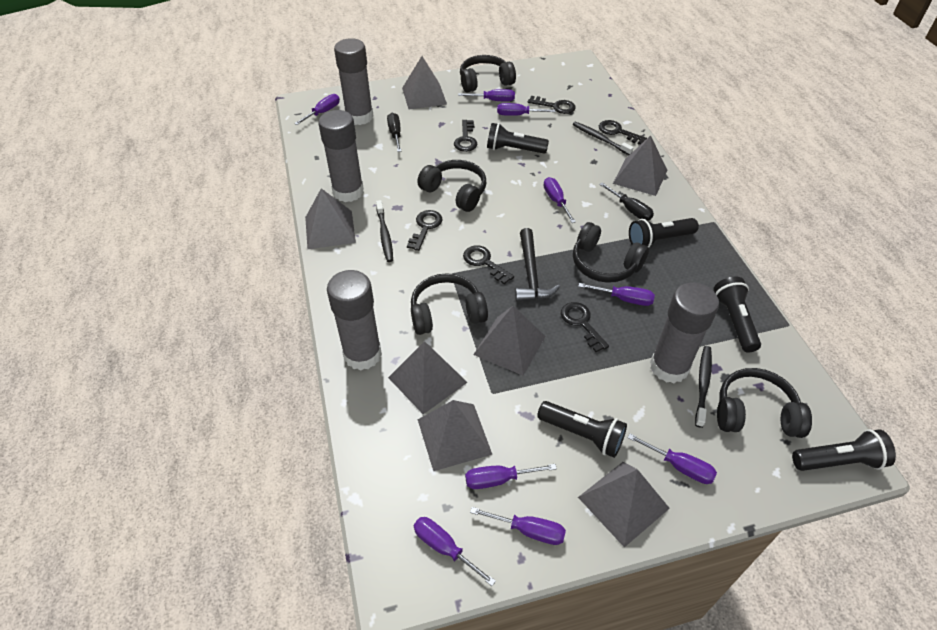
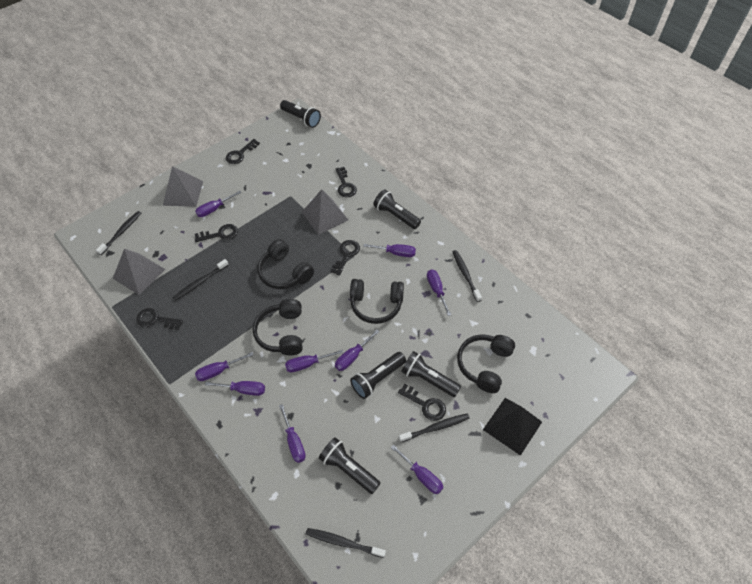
black hammer: [515,228,560,302] = 1 -> none = 0
black headphones: [411,273,488,335] [417,160,486,212] [460,55,516,92] [573,222,649,283] [717,368,812,438] = 5 -> [253,299,303,355] [258,239,314,289] [350,279,404,324] [457,335,515,393] = 4
black pyramid: none = 0 -> [483,398,542,456] = 1
black screwdriver: [387,113,401,152] [599,183,654,221] = 2 -> none = 0
black toothbrush: [376,200,393,262] [572,122,634,155] [695,346,712,428] = 3 -> [96,211,141,255] [173,259,229,301] [306,528,386,558] [399,413,470,442] [453,250,482,302] = 5
grey glue stick: [318,110,364,202] [327,270,382,370] [334,38,374,125] [650,283,719,383] = 4 -> none = 0
grey pyramid: [305,188,356,249] [388,341,468,414] [402,56,447,109] [418,400,492,471] [473,306,546,376] [578,462,670,547] [613,135,667,196] = 7 -> [113,249,165,295] [163,166,203,207] [302,189,348,235] = 3

